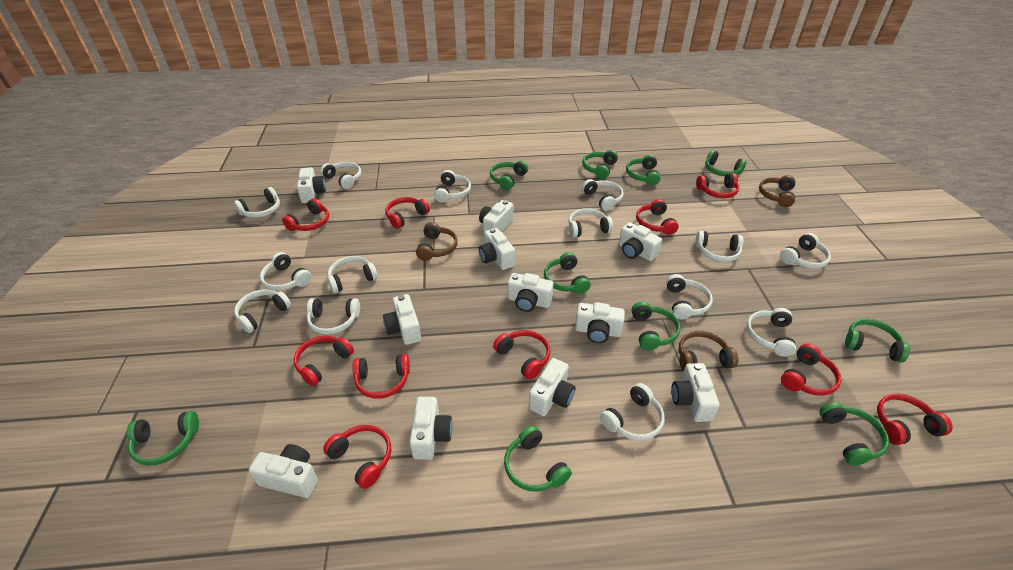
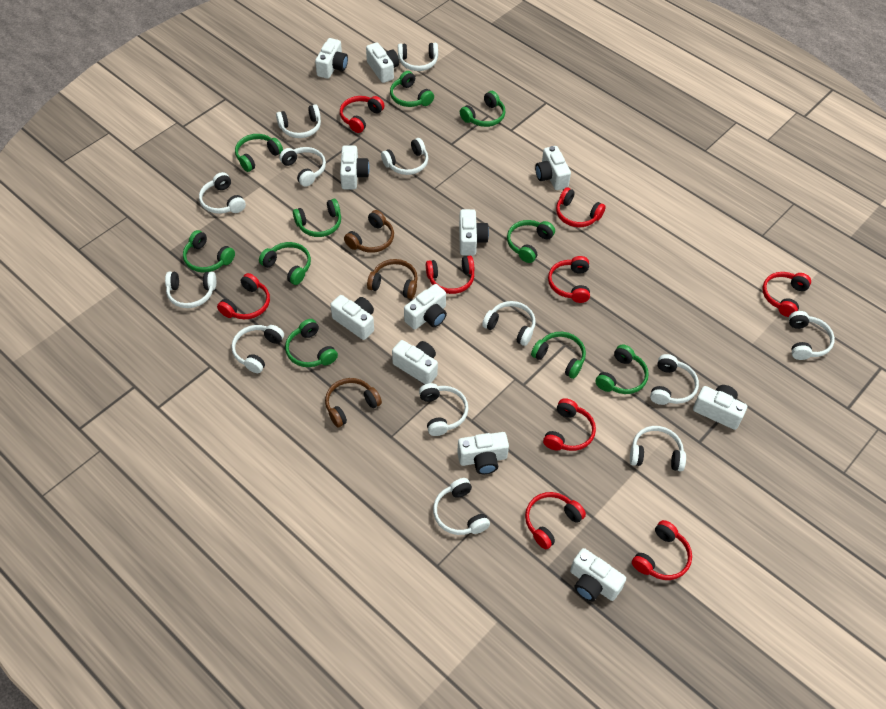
red headphones: [282,198,329,231] [294,336,354,386] [323,425,391,489] [352,354,410,399] [385,197,430,229] [493,330,550,380] [636,199,679,235] [696,173,739,198] [781,343,841,396] [877,394,953,445] = 10 -> [217,273,270,319] [340,96,385,133] [426,256,474,294] [525,492,586,549] [543,398,596,451] [548,256,590,303] [556,187,606,227] [632,520,692,580] [762,272,811,317] = 9
white headphones: [234,187,280,218] [234,289,291,333] [260,252,311,291] [307,298,360,335] [320,162,361,189] [327,256,378,293] [434,170,471,202] [568,208,613,238] [582,179,624,211] [600,383,665,441] [666,274,713,319] [695,231,743,262] [746,308,796,357] [780,233,831,269] = 14 -> [165,272,216,308] [199,172,246,214] [231,325,284,373] [276,104,321,138] [279,147,326,187] [381,138,428,175] [398,43,438,71] [419,383,468,436] [433,478,490,535] [482,301,536,346] [630,426,686,471] [650,354,699,405] [789,311,835,360] = 13

